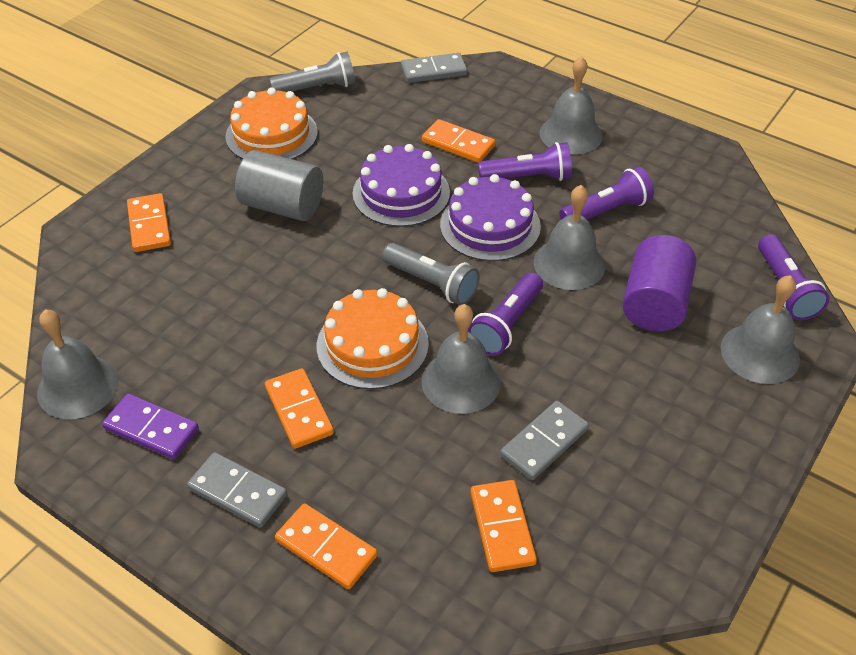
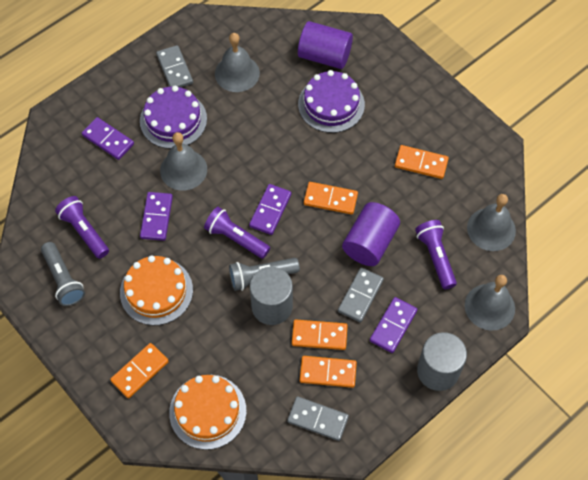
grey bell: [37,309,119,419] [421,304,501,414] [534,185,605,290] [540,56,603,154] [721,275,800,384] = 5 -> [160,132,207,191] [215,33,260,92] [465,275,515,331] [467,194,516,251] = 4
grey cylinder: [235,150,323,221] = 1 -> [250,267,293,325] [417,332,467,391] = 2
purple cylinder: [622,235,696,332] = 1 -> [298,21,353,69] [342,202,400,266] = 2
purple domino: [102,394,199,459] = 1 -> [82,117,134,160] [140,192,173,241] [249,184,291,235] [370,297,417,353] = 4
purple flashlight: [468,272,543,356] [478,142,572,181] [559,166,654,220] [758,234,830,320] = 4 -> [55,196,109,259] [204,207,270,259] [415,220,457,289] = 3

